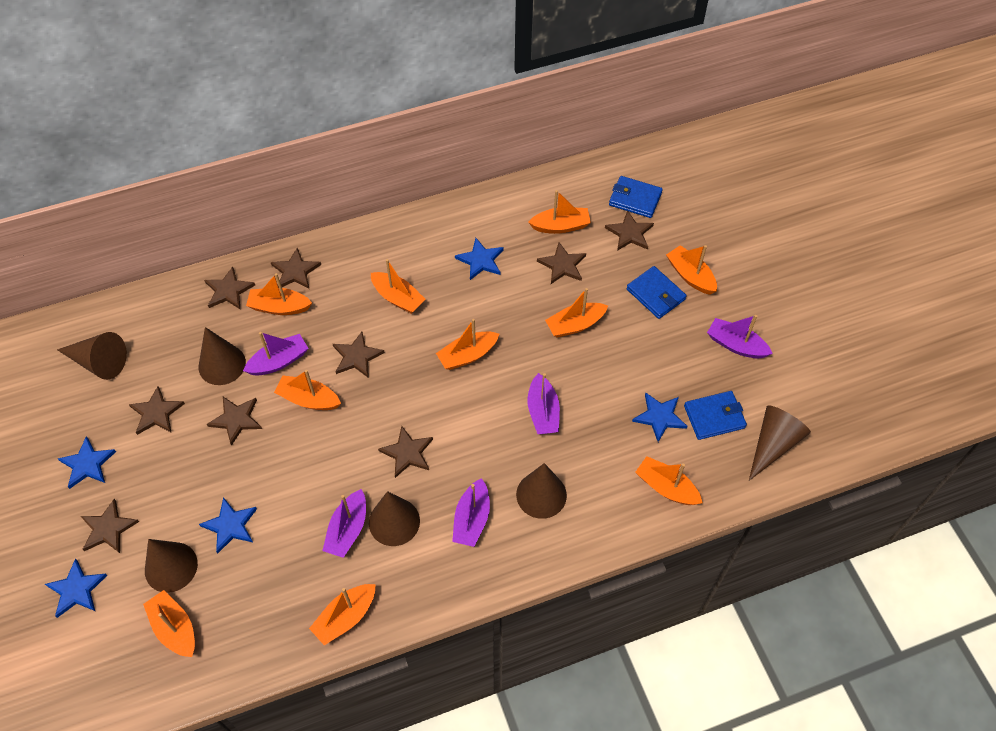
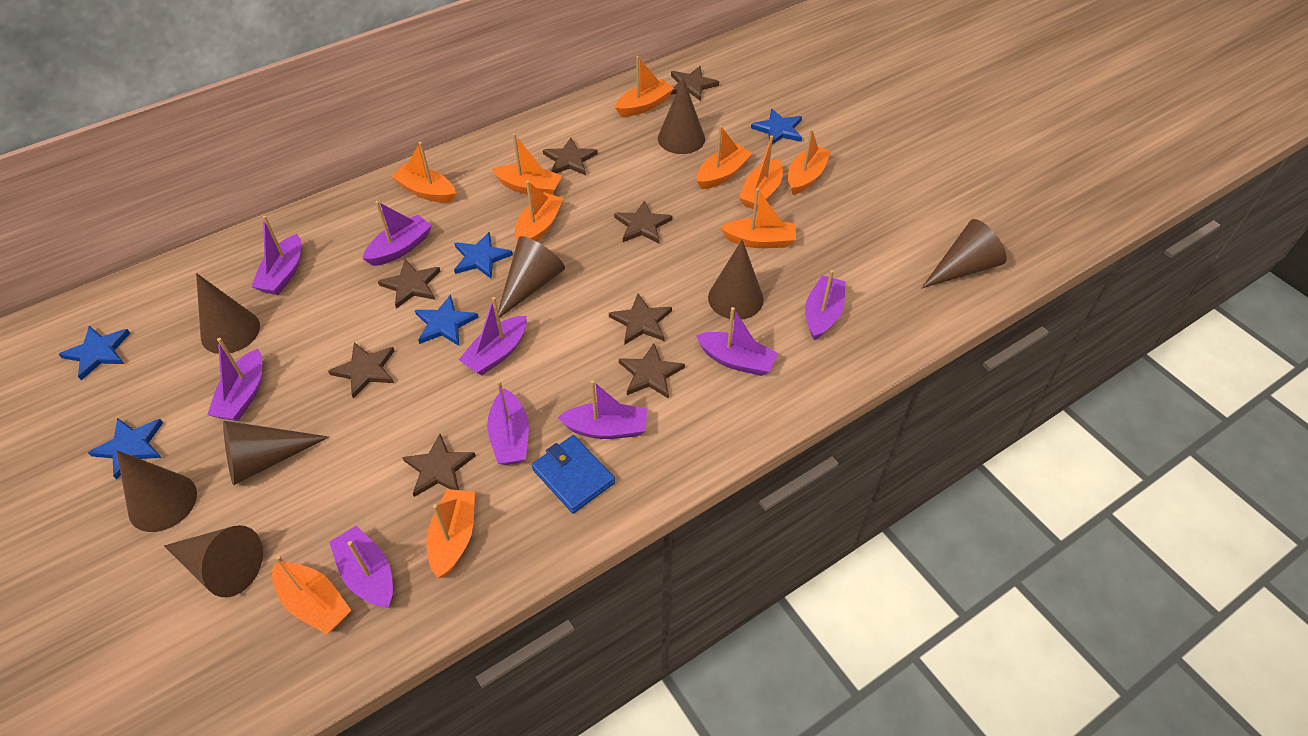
blue wallet: [609,176,663,218] [627,266,687,319] [684,391,747,440] = 3 -> [532,435,615,513] = 1
brown cone: [57,332,127,380] [145,539,198,593] [199,327,246,385] [369,491,420,546] [516,463,567,519] [749,405,811,481] = 6 -> [116,450,197,532] [164,525,263,597] [196,273,260,354] [223,421,329,485] [498,236,565,318] [658,78,705,154] [708,239,764,320] [922,219,1007,288] = 8
brown star: [81,499,139,553] [129,386,185,435] [204,266,255,309] [207,397,262,446] [271,248,321,289] [333,332,385,378] [378,426,433,478] [537,242,586,284] [605,210,654,251] = 9 -> [328,342,394,399] [378,259,440,309] [402,434,476,497] [543,138,598,175] [609,294,672,344] [614,200,672,243] [619,343,685,399] [671,66,719,101] = 8
purple boat: [243,332,309,375] [322,489,366,558] [452,478,490,547] [527,373,560,434] [707,315,773,359] = 5 -> [207,338,262,421] [251,216,301,295] [329,525,393,608] [363,201,432,266] [459,297,527,375] [487,380,529,465] [557,380,647,439] [696,307,778,376] [805,270,846,340] = 9

